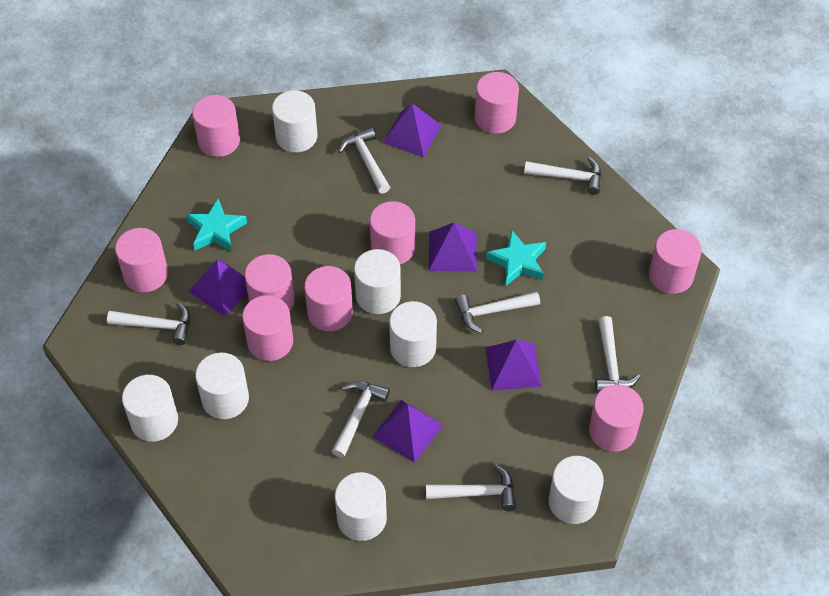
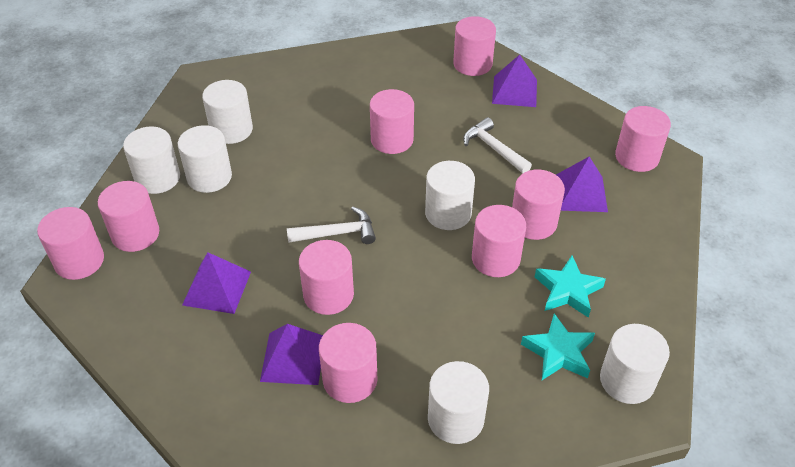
purple pyramid: [189,259,248,316] [372,400,443,463] [383,103,442,157] [429,223,477,272] [486,340,542,391] = 5 -> [182,252,251,314] [260,324,323,385] [492,55,537,107] [556,157,608,212] = 4
white cylinder: [122,375,178,442] [195,353,249,419] [272,90,318,153] [335,472,387,541] [354,249,401,314] [389,301,437,367] [549,456,604,524] = 7 -> [123,126,180,194] [178,125,232,193] [202,80,253,144] [425,161,475,230] [428,361,489,444] [600,324,670,404] = 6
white hammer: [107,303,190,345] [331,381,390,458] [338,127,390,194] [426,464,516,511] [455,291,540,333] [524,157,601,195] [595,316,641,393] = 7 -> [287,207,376,244] [463,117,532,174] = 2

